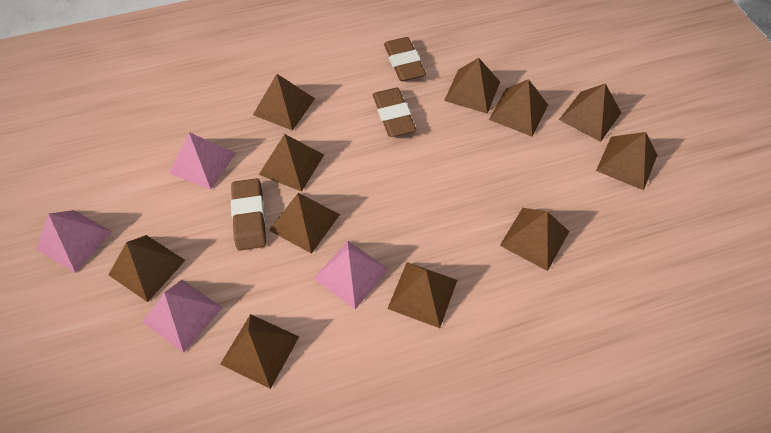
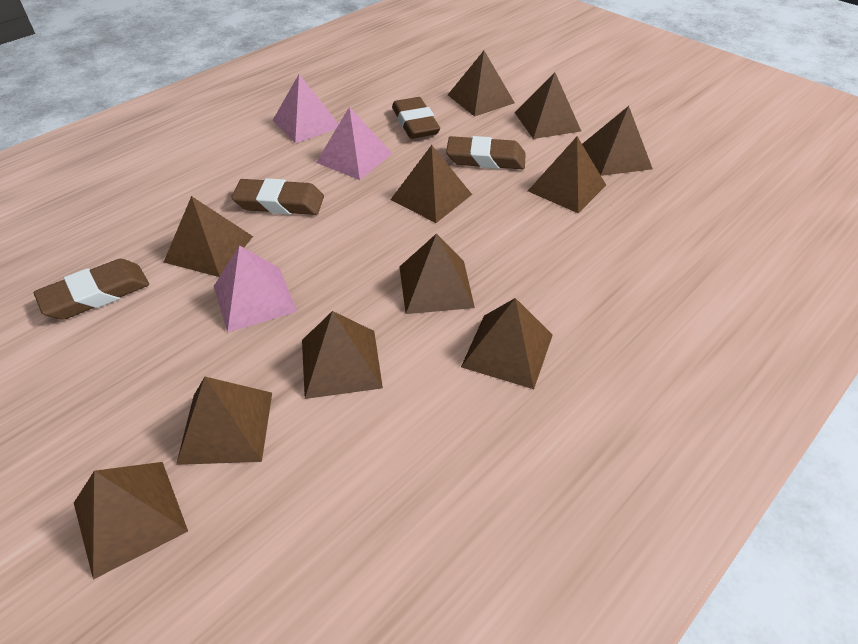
brown eraser: [231,178,266,251] [373,88,416,137] [384,37,426,81] = 3 -> [34,259,149,320] [231,178,324,215] [392,97,440,139] [446,136,526,169] = 4
pink pyramid: [36,210,112,273] [143,280,222,353] [169,132,236,190] [313,241,389,309] = 4 -> [214,245,297,333] [273,74,339,143] [316,107,393,180] = 3

